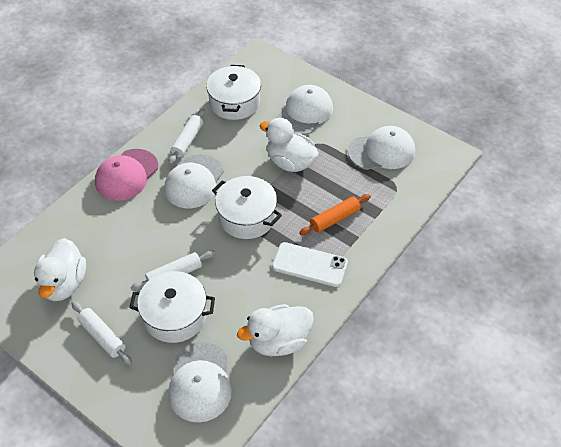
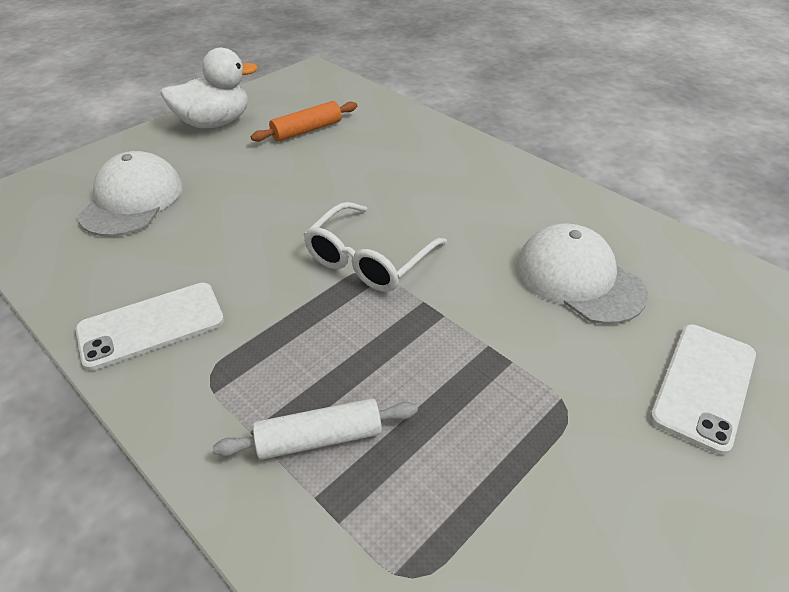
pink cap: [95,149,158,201] = 1 -> none = 0
white cap: [164,154,224,208] [168,342,232,423] [277,85,333,135] [348,126,415,170] = 4 -> [78,151,183,237] [516,223,648,324] = 2
white duck: [34,238,86,301] [237,304,314,356] [260,118,319,172] = 3 -> [160,48,258,128] = 1
white glasses: none = 0 -> [303,202,447,292] = 1
white phone: [272,242,348,287] = 1 -> [75,283,224,371] [650,324,756,455] = 2
white pot: [129,271,215,343] [206,65,261,120] [212,176,282,239] = 3 -> none = 0
white rolling pin: [71,301,132,366] [130,250,216,291] [168,109,205,165] = 3 -> [213,398,418,460] = 1

